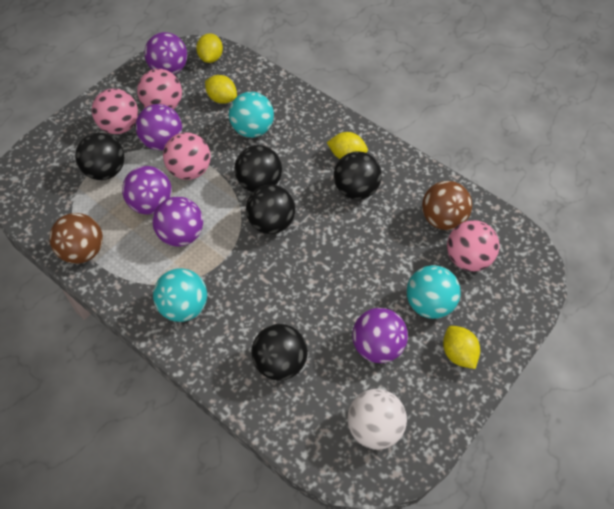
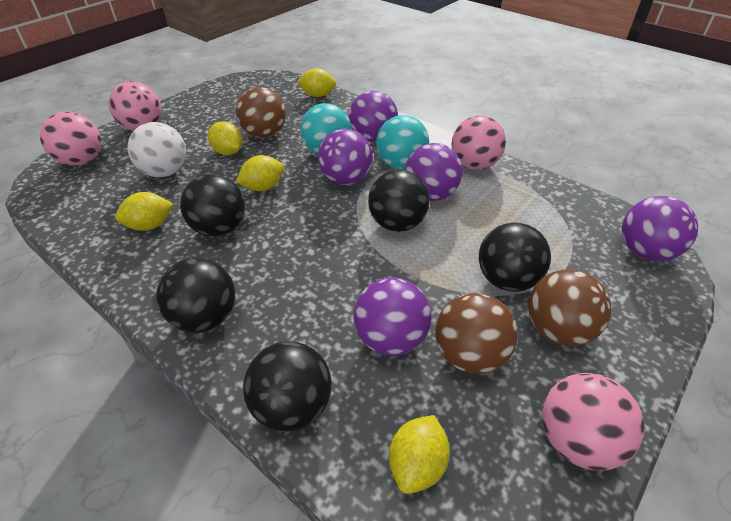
brown ball: [49,213,103,264] [422,181,472,230] = 2 -> [236,87,286,138] [435,293,518,374] [528,269,611,346] = 3
turquoise ball: [153,268,207,322] [229,92,274,137] [407,265,461,319] = 3 -> [300,103,352,155] [376,115,429,170] = 2
yellow lemon: [196,33,223,63] [205,75,237,104] [327,132,368,159] [443,326,480,369] = 4 -> [115,192,174,231] [208,122,242,155] [236,155,284,191] [297,68,336,97] [389,415,450,494] = 5

